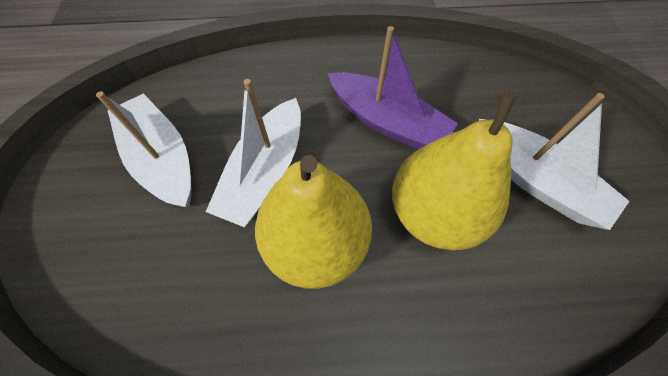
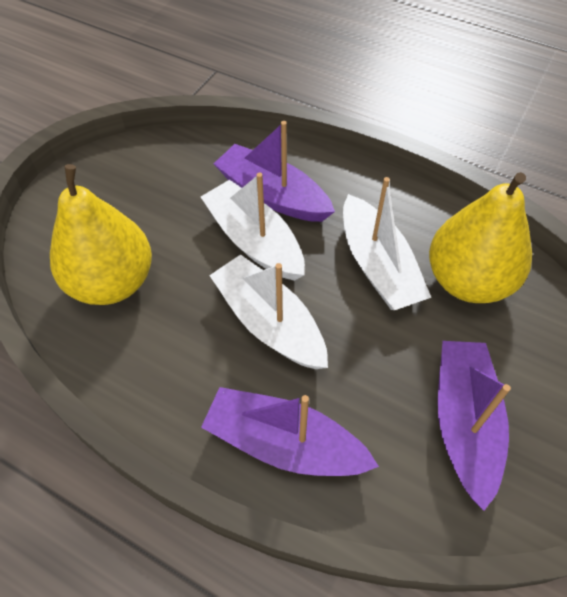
purple boat: [328,26,458,149] = 1 -> [201,387,379,476] [214,121,335,222] [438,341,511,511] = 3

